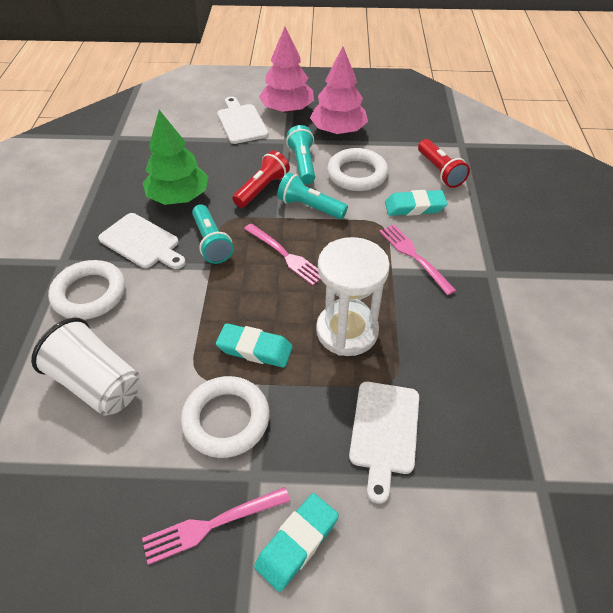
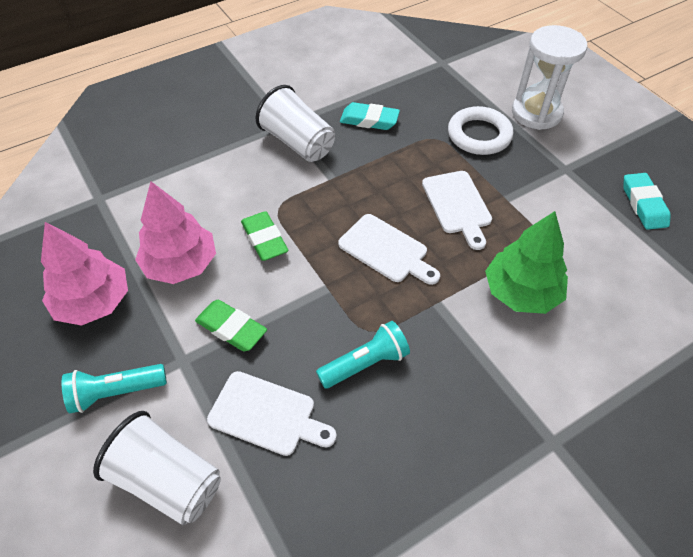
green eraser: none = 0 -> [195,300,267,351] [241,211,288,261] = 2
pink fork: [142,487,290,565] [244,223,321,286] [379,224,456,295] = 3 -> none = 0
red flashlight: [232,151,290,208] [418,139,470,188] = 2 -> none = 0
turquoise eraser: [216,323,293,368] [254,493,339,592] [385,190,447,216] = 3 -> [340,102,400,130] [623,173,671,230] = 2
turquoise flashlight: [192,204,234,264] [277,173,348,219] [286,125,315,184] = 3 -> [62,364,167,414] [316,321,410,389] = 2
white cup: [31,318,140,416] = 1 -> [93,411,221,525] [255,85,335,162] = 2
white ring: [48,260,125,320] [181,376,270,458] [327,148,388,191] = 3 -> [448,106,514,155] = 1

